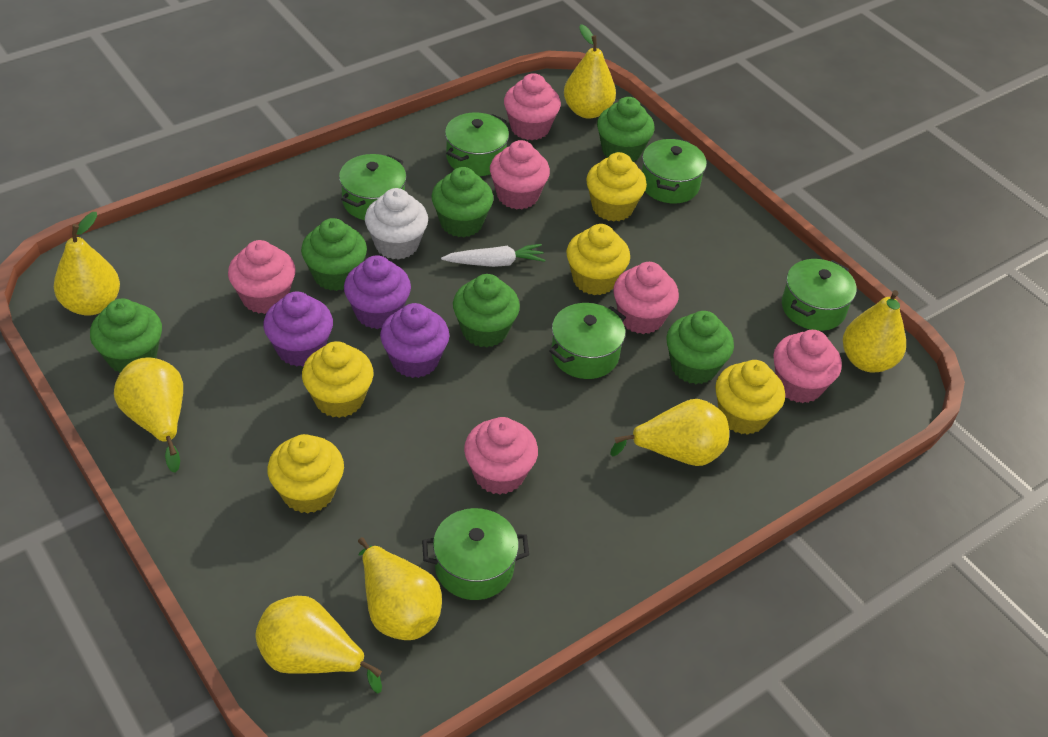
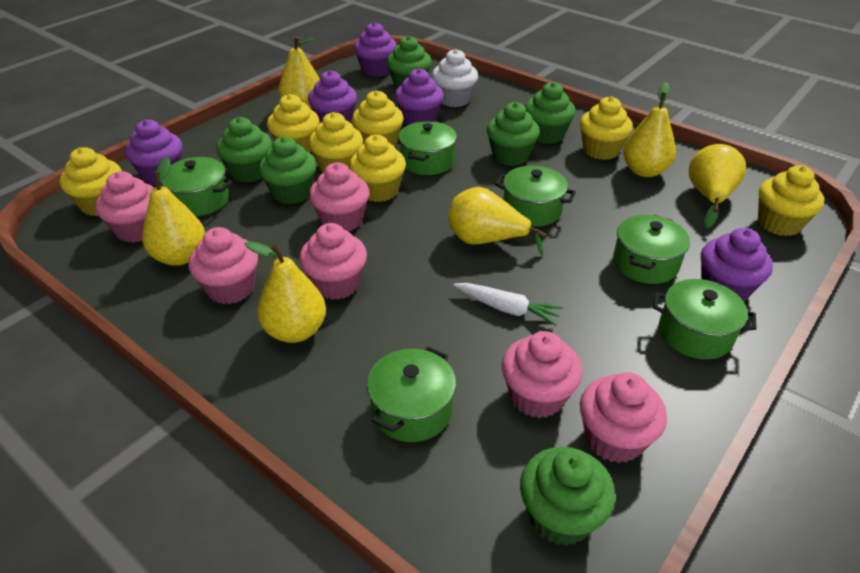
purple cupcake: [263,291,333,367] [344,255,411,329] [380,303,449,378] = 3 -> [125,119,182,185] [308,70,357,124] [354,22,397,77] [395,68,444,125] [701,228,773,302] = 5
yellow cupcake: [267,434,344,513] [302,341,374,418] [567,224,630,295] [586,152,647,222] [715,360,785,435] = 5 -> [60,147,122,216] [267,94,319,153] [309,112,363,172] [349,135,406,202] [352,90,404,147] [580,96,633,160] [758,165,824,236] = 7
yellow pear: [54,212,120,316] [114,357,183,473] [255,596,382,693] [358,537,442,640] [564,24,616,119] [610,399,729,466] [843,290,906,372] = 7 -> [142,157,205,266] [245,241,326,343] [279,36,320,110] [448,187,546,255] [623,82,676,177] [689,144,746,228] = 6

